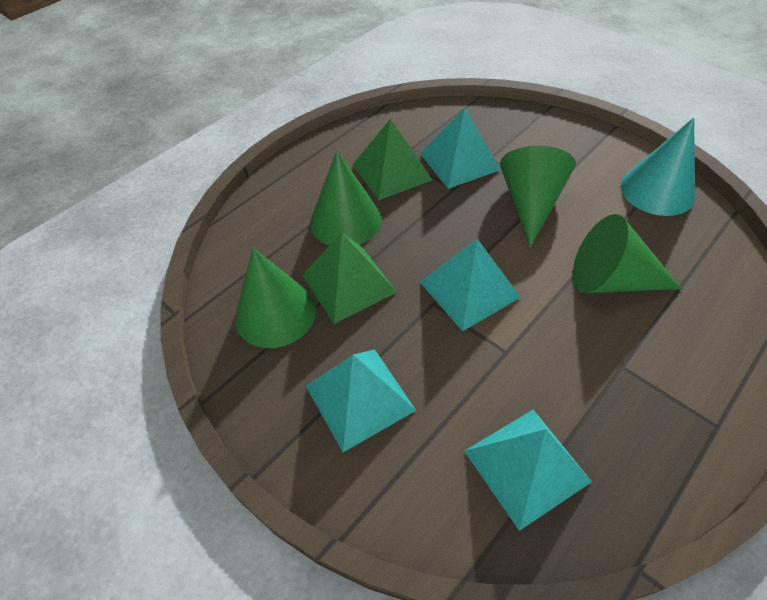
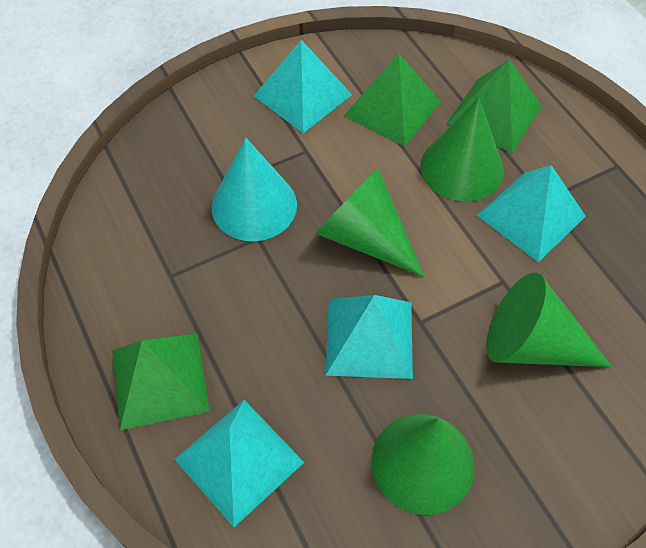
green pyramid: [302,233,397,324] [353,118,433,201] = 2 -> [112,334,210,430] [344,53,441,147] [446,60,541,153] = 3

